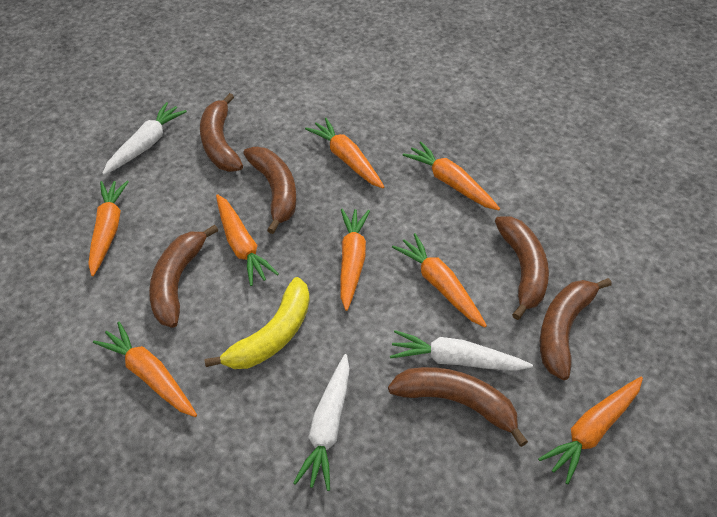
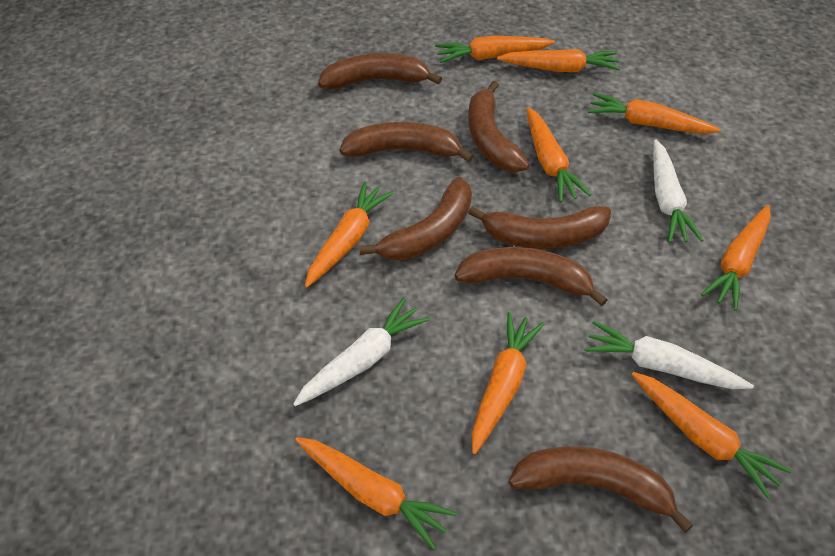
brown banana: [149,224,218,328] [200,93,243,172] [243,147,296,234] [388,367,528,447] [495,216,549,320] [540,278,612,380] = 6 -> [318,53,442,89] [339,122,474,162] [359,177,472,261] [455,247,608,306] [468,81,530,172] [468,206,611,249] [509,446,693,533] = 7
orange carrot: [88,181,129,276] [93,322,197,417] [216,194,279,286] [305,118,384,188] [340,209,370,311] [392,233,487,327] [403,141,500,210] [538,377,643,484] = 8 -> [295,437,457,550] [305,181,394,287] [435,36,555,63] [472,312,544,454] [497,49,621,72] [526,107,591,202] [588,93,721,134] [632,372,792,500] [701,205,771,311] = 9
yellow banana: [204,277,310,369] = 1 -> none = 0

